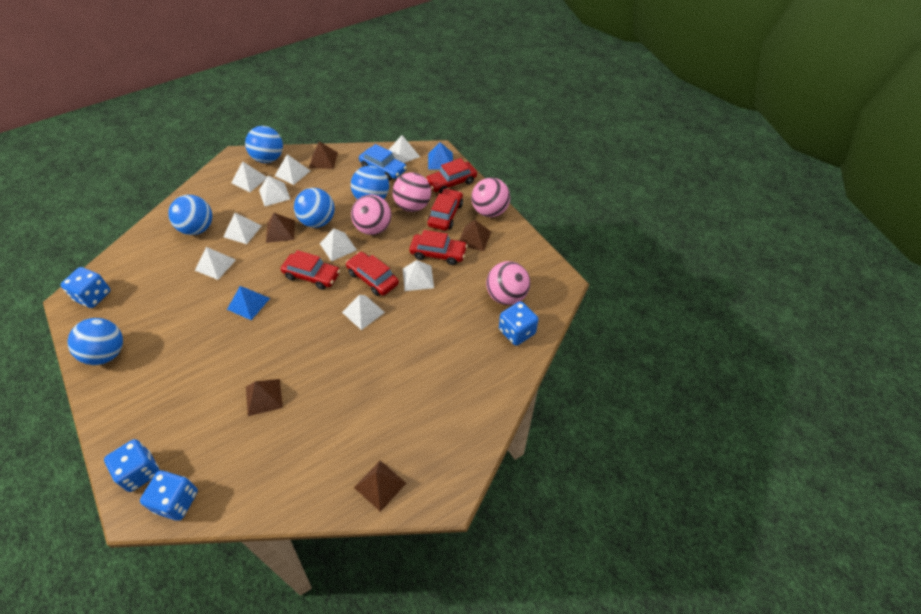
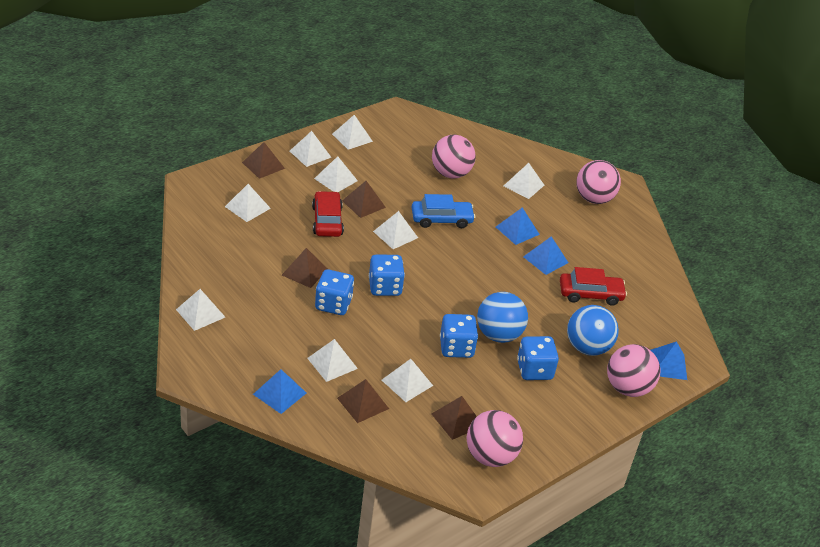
blue ball: [67,318,123,365] [168,195,212,235] [245,126,283,163] [294,188,335,228] [351,166,389,200] = 5 -> [477,292,528,343] [567,305,619,356] = 2
blue pyramid: [227,286,270,320] [428,142,453,170] = 2 -> [253,369,306,414] [496,207,540,245] [523,236,569,275] [651,341,687,380] = 4
red car: [281,250,340,290] [346,252,399,296] [409,230,467,265] [426,158,477,194] [428,188,463,231] = 5 -> [312,191,344,237] [560,267,627,306] = 2

